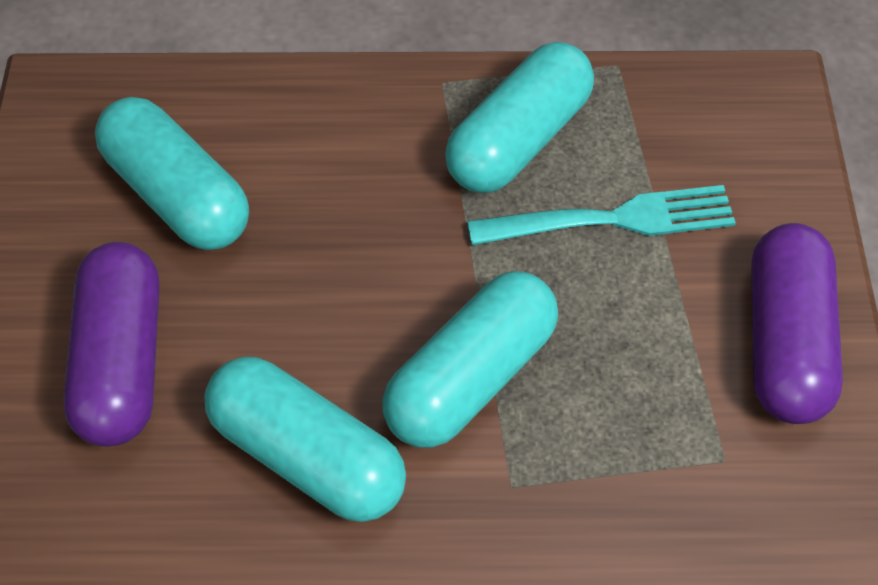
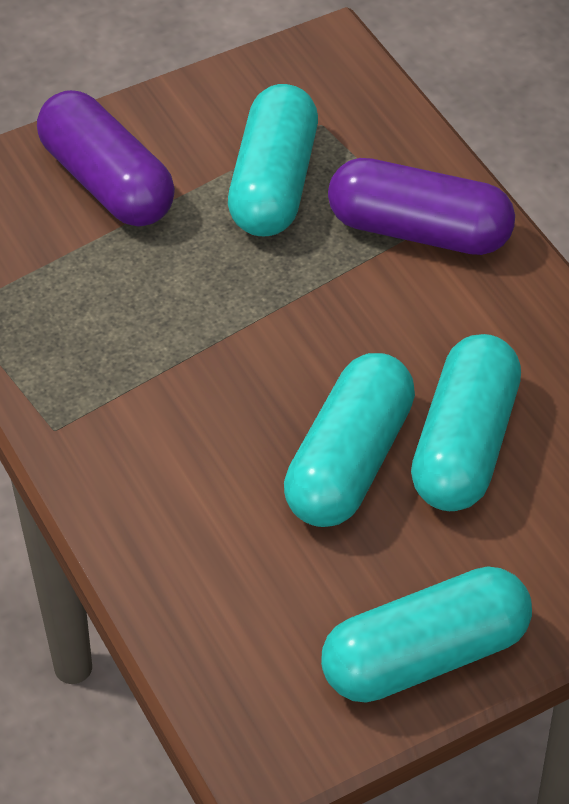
turquoise fork: [467,185,736,245] = 1 -> none = 0

